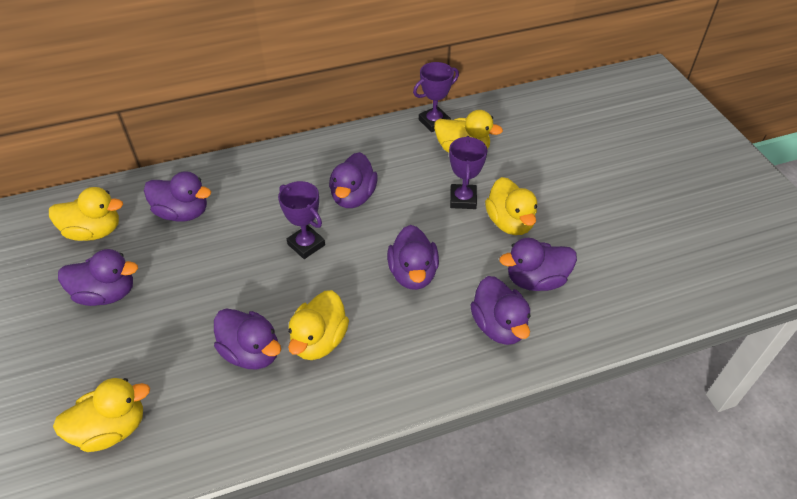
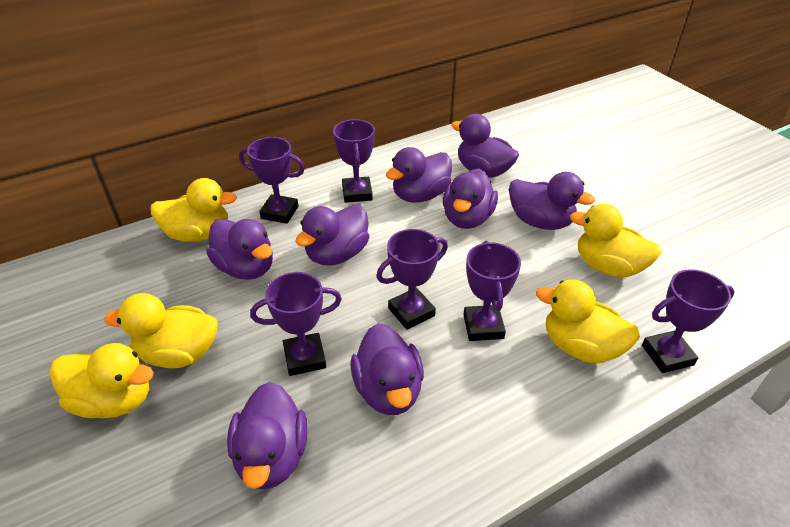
purple duck: [58,249,138,306] [144,171,211,222] [214,308,281,369] [329,152,378,208] [387,225,439,290] [470,276,531,345] [499,238,577,291] = 7 -> [206,219,273,280] [227,382,307,490] [295,204,369,266] [350,323,424,415] [386,147,452,203] [443,168,498,229] [451,114,519,178] [509,172,595,230] = 8
purple trophy: [278,181,325,259] [413,62,459,132] [449,136,488,209] = 3 -> [239,137,305,224] [250,272,342,376] [333,119,375,203] [376,229,448,330] [463,241,521,341] [642,269,735,373] = 6

